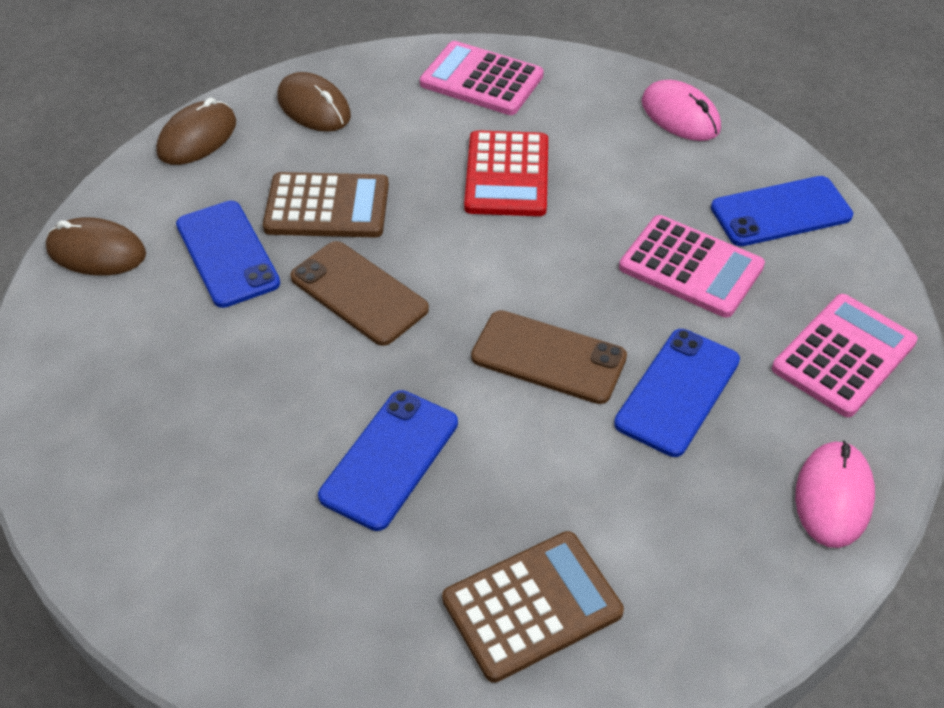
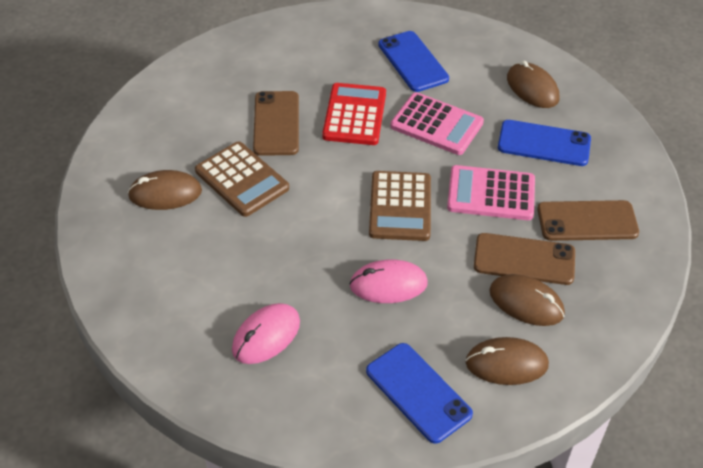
blue phone: [176,201,280,308] [318,390,458,531] [614,329,740,457] [711,176,853,246] = 4 -> [366,343,473,444] [378,31,449,92] [498,120,591,166] = 3
brown mouse: [46,217,146,276] [156,97,236,165] [277,72,351,132] = 3 -> [128,170,202,210] [466,337,549,385] [489,274,565,326] [507,61,559,108] = 4
brown phone: [290,241,429,346] [471,310,627,404] = 2 -> [253,91,299,156] [474,233,575,285] [537,200,639,241] = 3
pink calculator: [420,41,544,115] [619,215,765,318] [772,294,918,417] = 3 -> [390,92,484,155] [447,165,535,220] = 2

